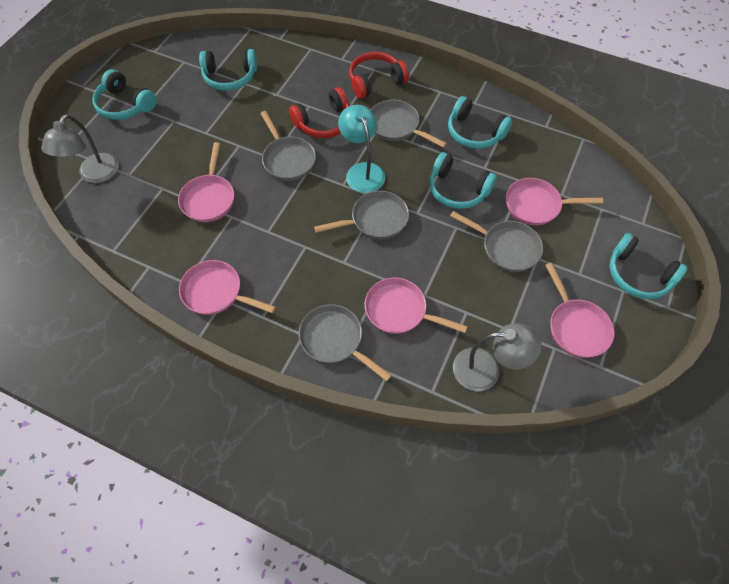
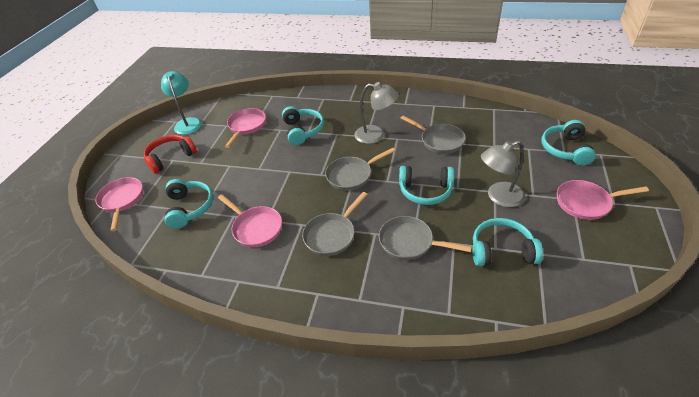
grey pan: [260,111,316,181] [299,304,392,381] [314,191,409,239] [371,99,447,148] [450,211,543,272] = 5 -> [302,192,368,256] [325,148,395,191] [379,216,472,260] [401,115,466,154] = 4
pink pan: [178,142,234,222] [179,260,276,315] [365,278,468,334] [506,178,603,226] [545,263,615,358] = 5 -> [95,177,143,232] [218,194,282,247] [225,108,266,148] [557,180,649,220] = 4
red headphones: [289,87,349,138] [349,52,409,99] = 2 -> [144,135,197,174] = 1

